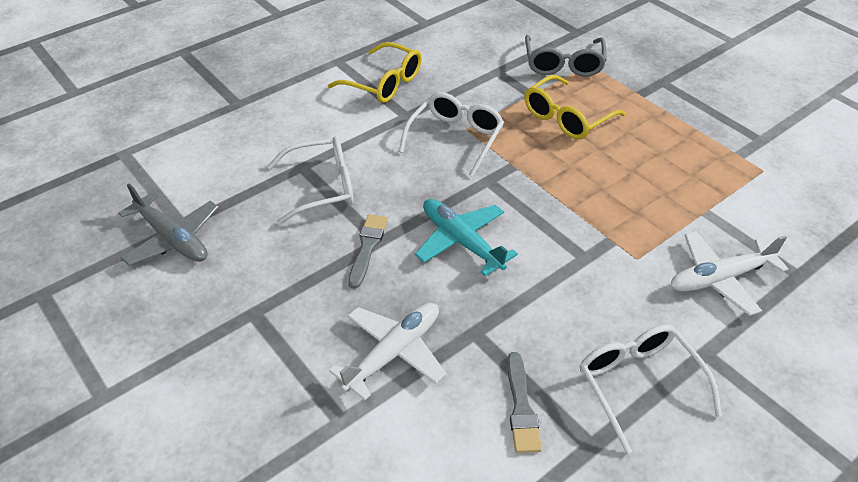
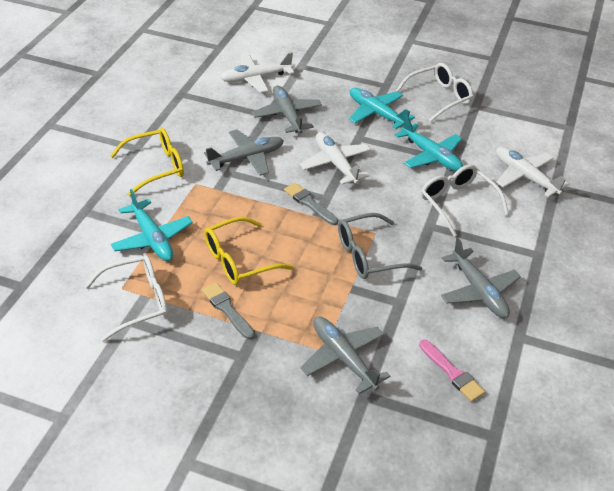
grey plane: [118,184,219,266] = 1 -> [204,130,284,176] [252,86,322,134] [301,316,390,394] [441,238,521,318] = 4
pink brush: none = 0 -> [419,339,486,402] = 1
turquoise plane: [415,199,518,276] = 1 -> [111,189,193,261] [349,88,415,129] [395,115,463,171] = 3
white plane: [329,303,446,400] [671,231,789,316] = 2 -> [220,52,294,93] [300,132,371,185] [496,147,569,197] = 3

